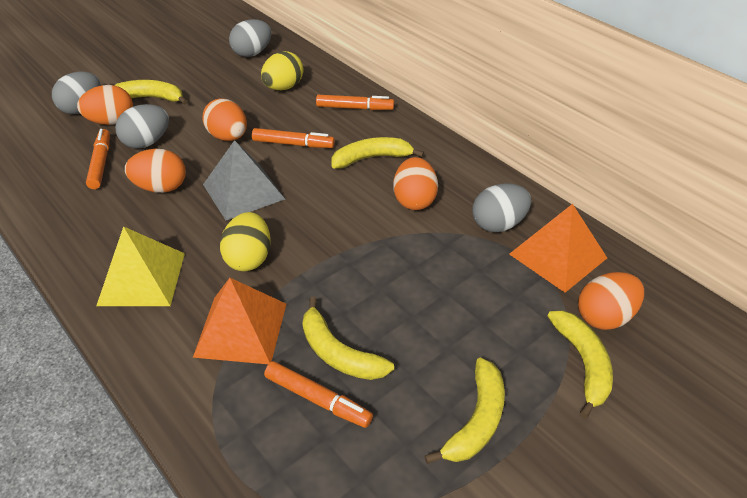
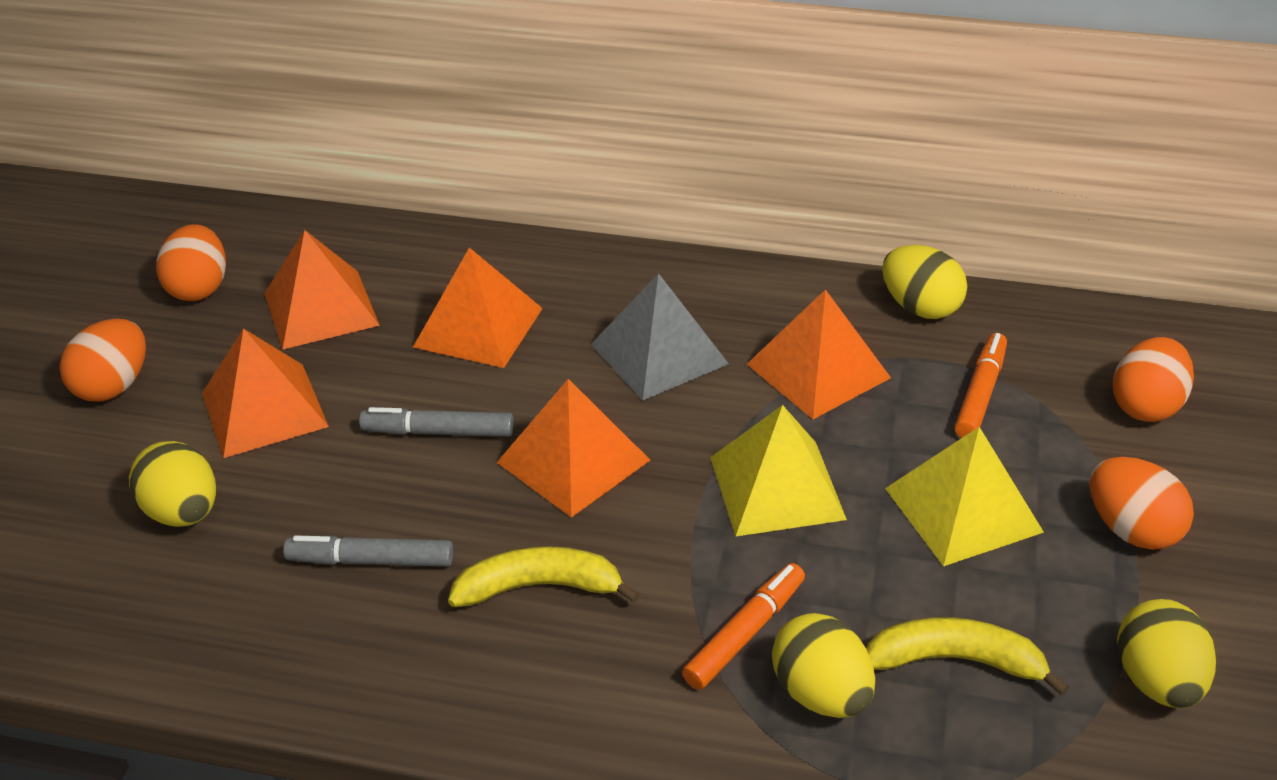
grey egg: [52,72,101,114] [115,104,169,148] [229,19,271,57] [472,184,531,232] = 4 -> none = 0
grey marker: none = 0 -> [283,535,453,567] [359,407,514,437] = 2
orange egg: [77,85,133,125] [125,149,186,193] [203,98,247,141] [393,157,438,210] [578,272,644,330] = 5 -> [59,319,146,402] [156,224,226,301] [1089,457,1194,550] [1112,337,1194,422] = 4
orange marker: [86,129,110,189] [252,128,335,148] [264,361,373,428] [316,95,394,110] = 4 -> [682,563,805,690] [954,333,1007,438] = 2
orange pyramid: [193,278,286,364] [509,204,607,292] = 2 -> [202,328,329,458] [264,230,380,350] [413,248,543,368] [497,379,650,518] [747,289,891,419] = 5
yellow banana: [114,80,188,105] [302,297,394,380] [332,137,424,169] [424,358,505,464] [547,310,613,418] = 5 -> [448,546,640,607] [867,617,1069,696] = 2
yellow egg: [220,212,271,271] [261,51,303,90] = 2 -> [129,441,216,527] [772,613,875,718] [882,245,967,319] [1117,599,1216,708] = 4
yellow pyramid: [96,226,185,306] = 1 -> [710,405,847,537] [885,427,1044,566] = 2

